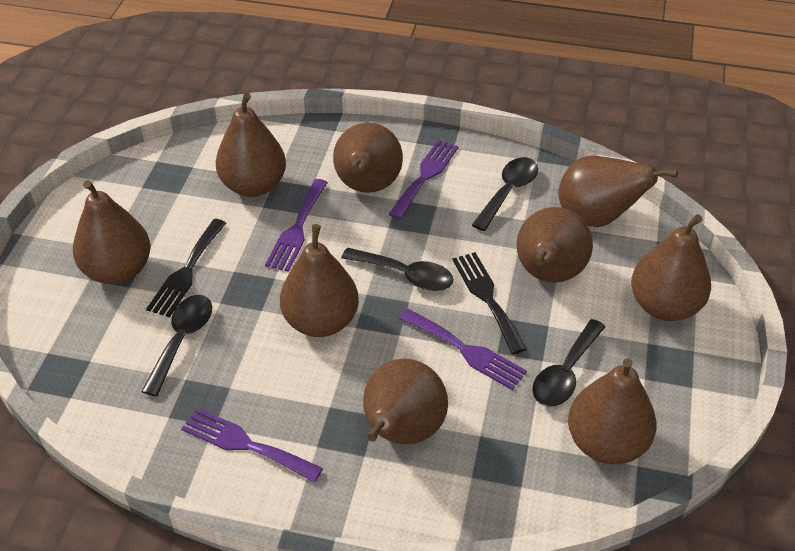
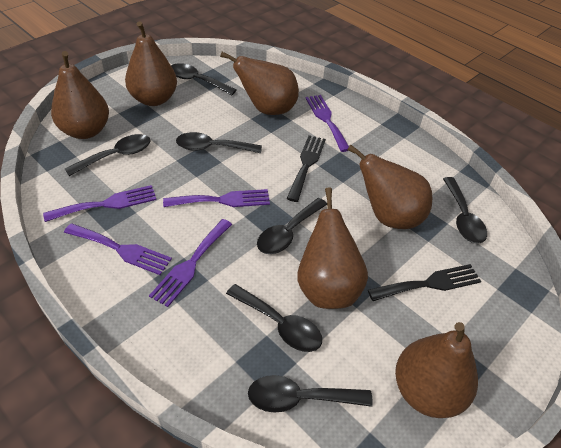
black spoon: [141,295,212,397] [341,248,454,291] [472,157,538,231] [532,319,605,407] = 4 -> [65,134,151,176] [171,63,236,95] [176,132,262,153] [226,284,322,352] [248,375,373,413] [257,198,327,254] [443,177,487,244] = 7
brown pear: [73,180,151,284] [215,93,286,197] [280,224,359,337] [333,123,403,193] [363,359,448,444] [516,207,593,283] [558,156,678,227] [568,358,657,465] [631,214,711,321] = 9 -> [51,51,109,139] [125,21,177,106] [220,52,299,115] [297,187,368,309] [347,144,432,229] [395,322,478,418] = 6
purple fork: [181,408,323,482] [265,179,328,272] [389,140,459,220] [399,309,527,390] = 4 -> [43,185,157,222] [64,223,172,275] [149,219,232,307] [163,189,270,207] [305,95,349,152] = 5

